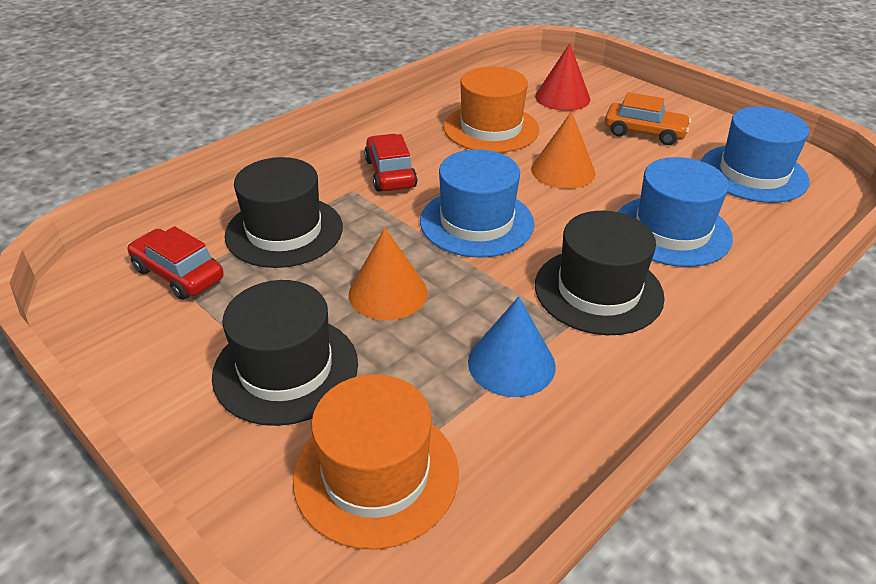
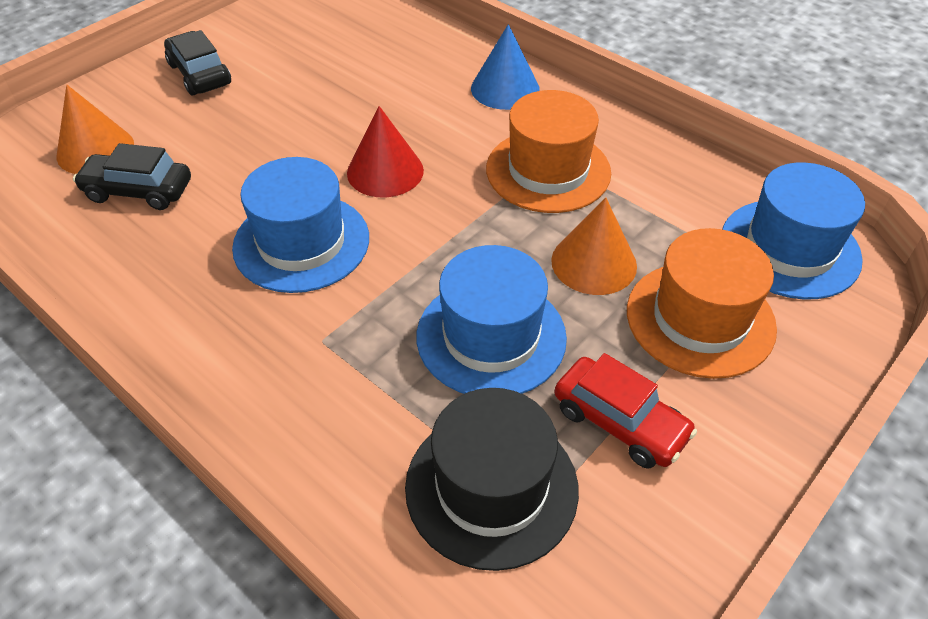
black car: none = 0 -> [73,143,191,210] [164,30,231,96] = 2
black hat: [212,280,358,426] [225,157,343,268] [535,211,665,335] = 3 -> [405,388,579,571] = 1
orange car: [605,92,691,145] = 1 -> none = 0
red car: [127,226,224,300] [364,134,417,192] = 2 -> [554,353,697,469] = 1

